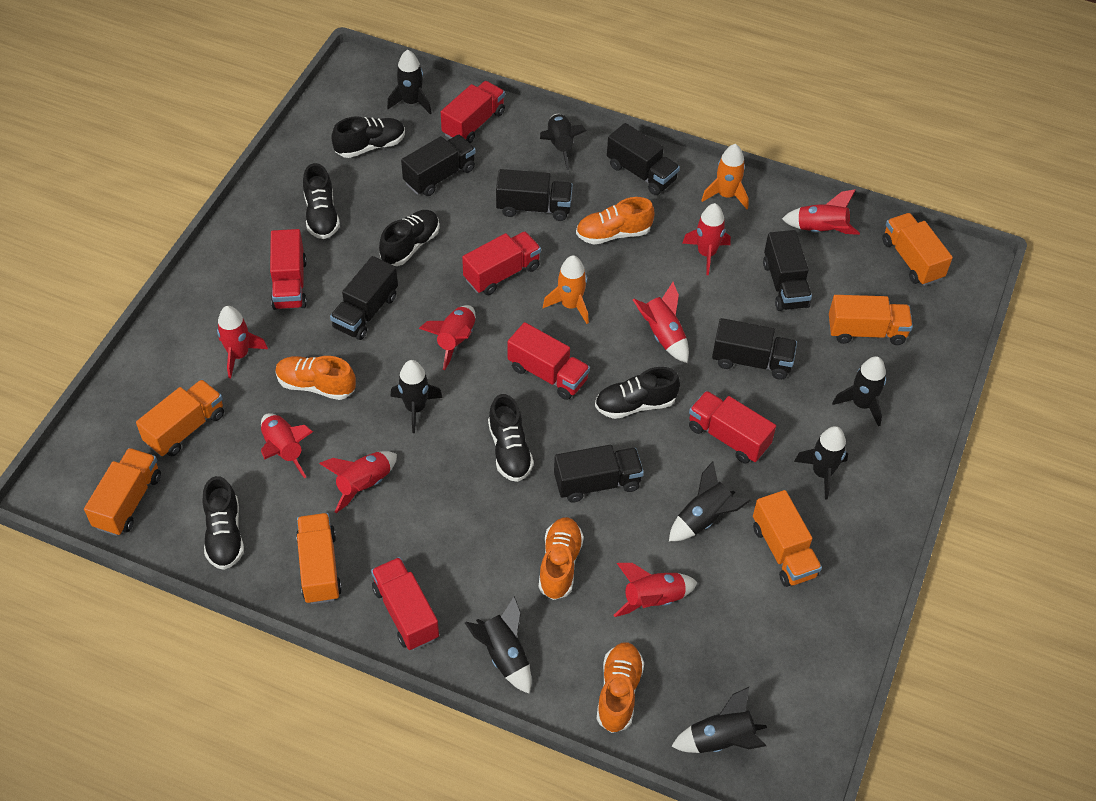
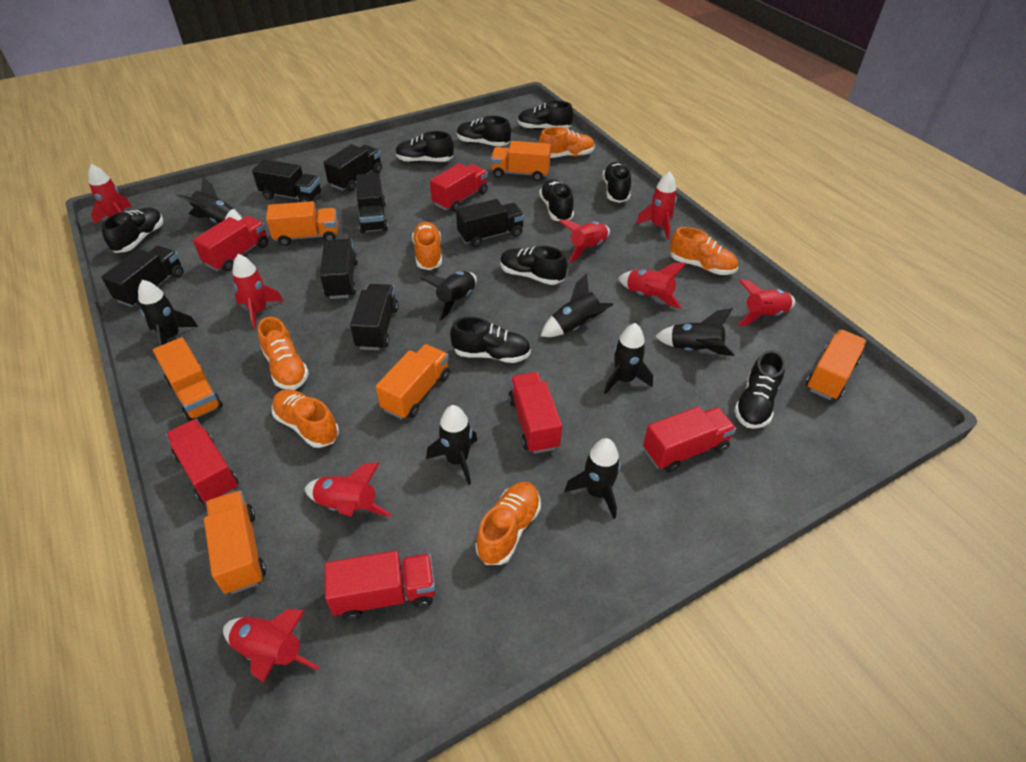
black shoe: [202,476,244,570] [303,163,340,239] [331,116,405,158] [379,210,439,266] [488,394,534,482] [595,367,680,419] = 6 -> [101,207,163,253] [395,131,454,162] [450,317,531,363] [457,116,511,147] [500,246,567,285] [517,101,573,130] [539,179,574,221] [603,162,631,203] [734,350,785,429] = 9
orange rocket: [543,255,589,324] [701,144,749,209] = 2 -> none = 0
orange shoe: [275,356,356,400] [539,517,584,600] [576,197,654,245] [597,642,644,733] = 4 -> [258,317,309,390] [272,389,339,448] [412,222,442,270] [475,482,541,565] [539,127,595,158] [670,227,738,275] = 6

